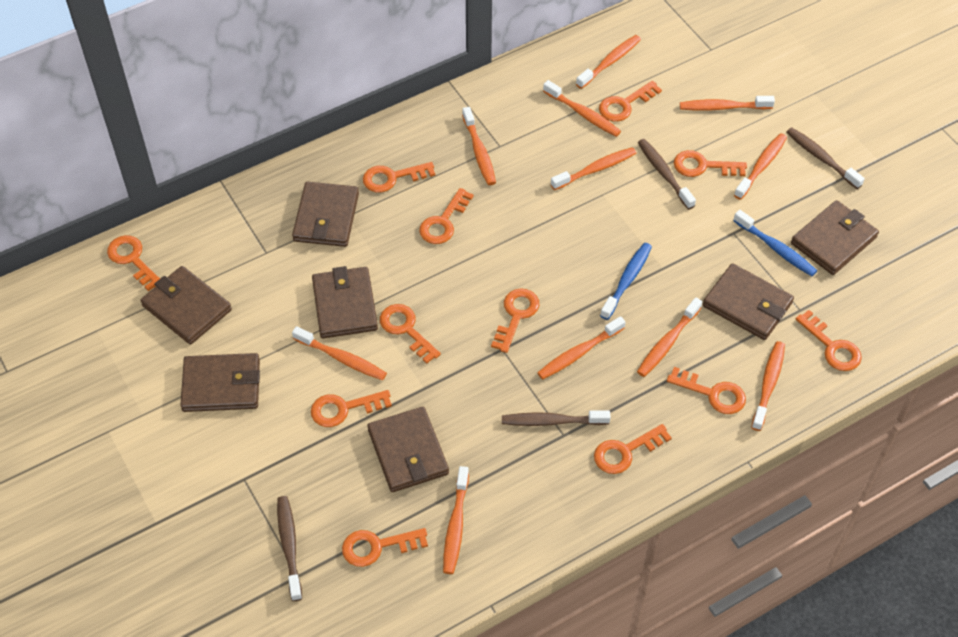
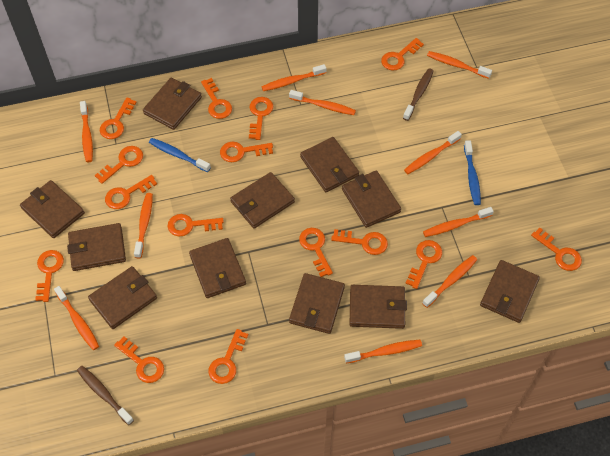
brown toothbrush: [277,496,302,601] [502,411,611,426] [638,139,696,210] [786,128,865,189] = 4 -> [77,366,134,425] [403,69,434,121] = 2
brown wallet: [141,266,232,345] [180,353,260,412] [292,182,359,247] [312,266,378,338] [367,407,449,492] [703,263,794,340] [791,200,879,275] = 7 -> [20,180,85,238] [67,223,126,271] [88,266,157,329] [143,78,202,130] [189,238,246,298] [230,172,295,229] [289,273,345,334] [300,137,359,192] [342,171,401,228] [349,285,407,329] [480,260,540,323] = 11
orange key: [107,235,160,291] [311,390,392,427] [342,528,428,567] [363,162,435,193] [380,304,441,364] [419,188,474,244] [491,289,540,353] [594,424,672,474] [599,81,662,122] [667,367,746,414] [674,150,747,177] [796,310,862,371] = 12 -> [35,250,64,302] [95,146,143,184] [100,98,137,139] [105,175,157,209] [114,336,164,383] [167,214,224,237] [201,78,232,119] [208,329,248,384] [220,142,273,162] [249,97,273,140] [299,228,333,277] [331,229,388,255] [381,38,424,71] [405,240,442,289] [531,228,582,271] = 15
orange toothbrush: [292,326,387,380] [443,466,469,574] [462,107,496,185] [537,316,626,380] [543,80,621,137] [551,147,637,190] [576,35,641,89] [637,297,702,377] [680,96,775,111] [734,133,787,200] [751,341,785,431] = 11 -> [54,286,99,350] [80,101,93,162] [134,193,153,259] [262,64,327,91] [289,90,356,115] [344,340,422,363] [404,131,462,174] [422,255,477,308] [423,207,494,237] [427,51,492,79] = 10

